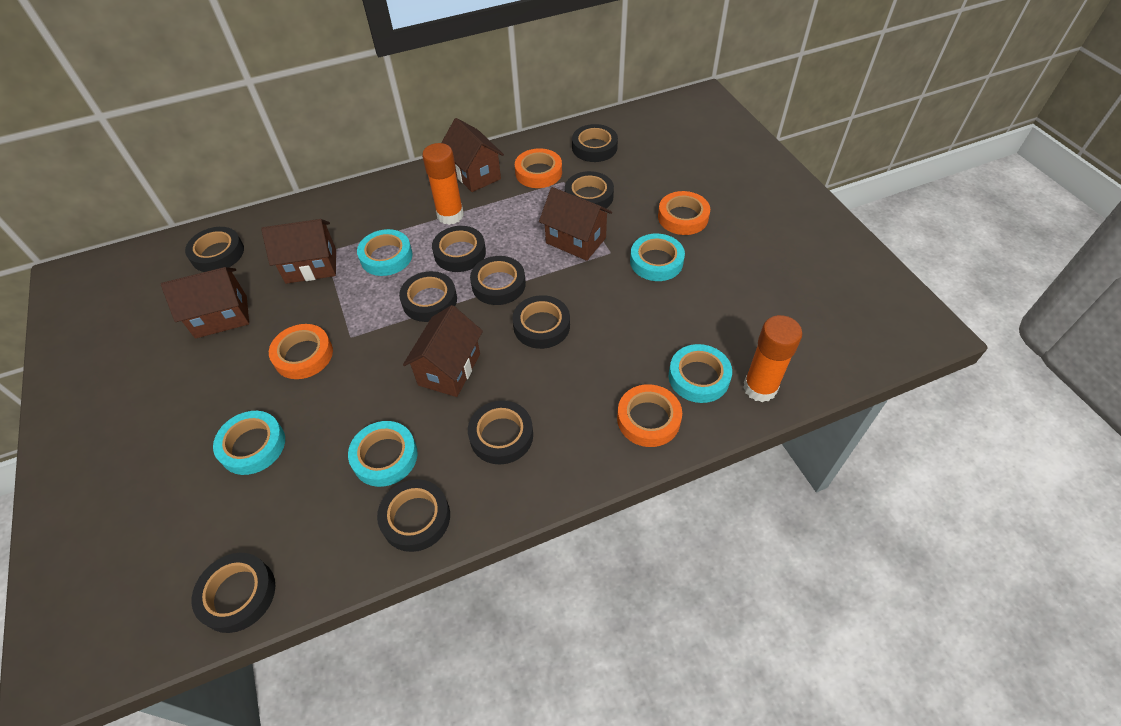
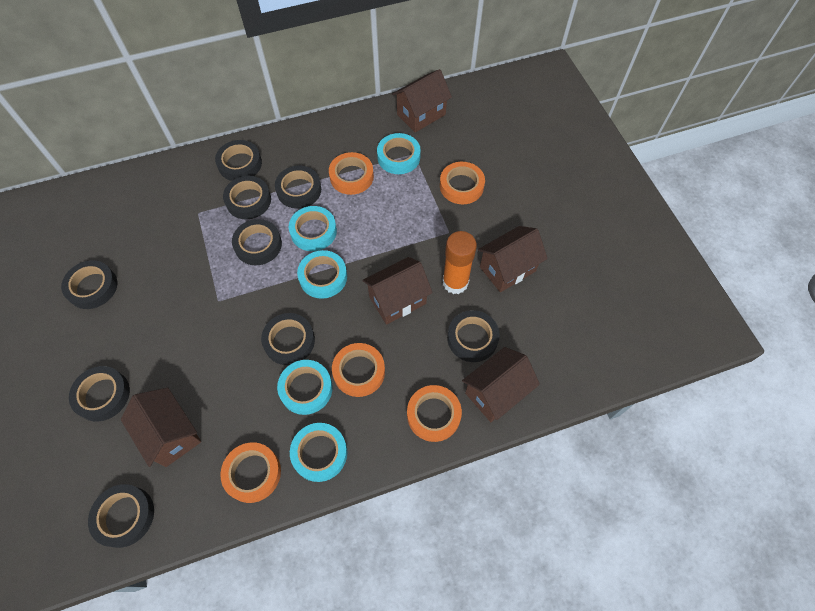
black tape: [185,227,244,272] [192,553,275,633] [377,479,450,552] [399,271,457,322] [432,226,486,272] [468,400,533,464] [470,256,526,305] [512,295,570,349] [565,171,614,211] [572,124,618,162] = 10 -> [61,260,117,309] [69,366,130,422] [88,484,154,548] [215,140,262,181] [223,176,271,219] [232,219,282,265] [261,313,315,365] [275,166,321,209] [447,310,500,362] = 9
orange glue stick: [422,143,464,225] [743,315,802,402] = 2 -> [442,231,477,294] = 1
orange tape: [269,324,333,379] [515,148,562,188] [617,384,682,447] [658,191,710,235] = 4 -> [220,442,281,503] [329,152,374,195] [332,343,385,397] [407,385,462,442] [440,162,485,204] = 5

